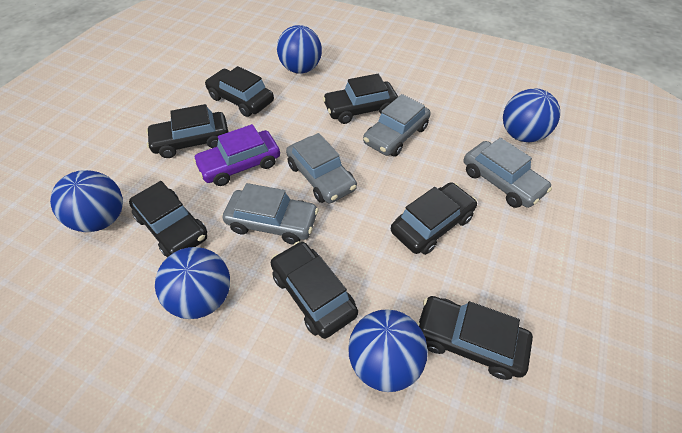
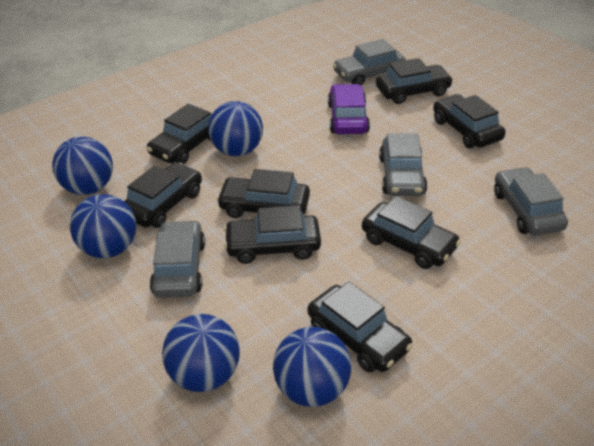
black car: [129,181,207,257] [146,104,229,158] [205,66,274,117] [271,241,358,339] [323,74,398,124] [391,182,477,255] [417,296,533,380] = 7 -> [124,162,202,228] [147,103,212,164] [216,169,310,218] [224,205,321,264] [308,282,413,373] [362,196,461,269] [376,58,453,104] [433,94,506,148] = 8

